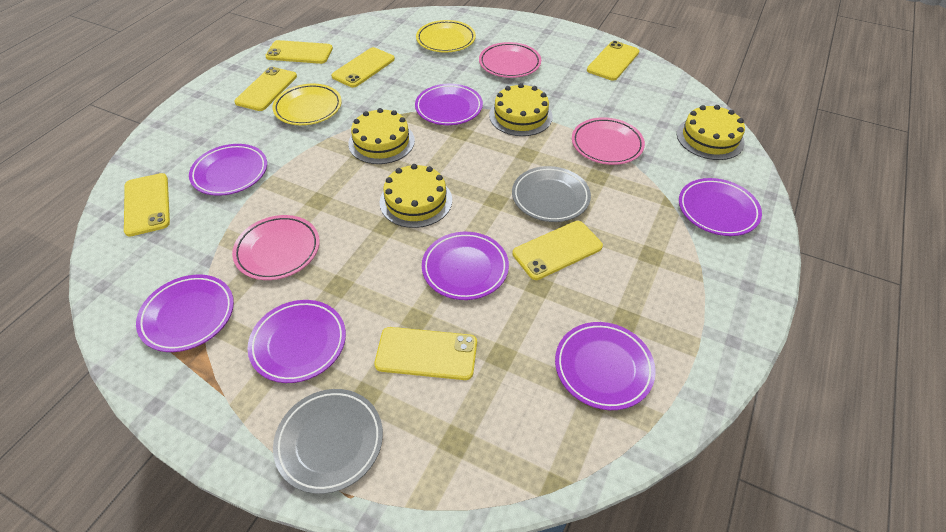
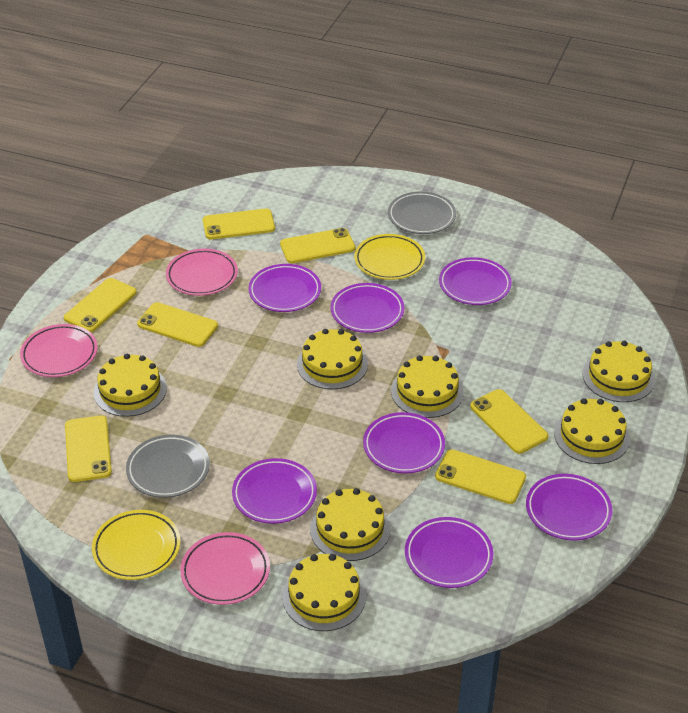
yellow cake: [348,108,415,164] [380,164,452,228] [489,83,553,136] [677,105,745,160] = 4 -> [94,354,167,417] [282,554,366,631] [297,329,368,389] [310,488,390,561] [391,355,464,418] [554,398,630,464] [582,341,655,402] = 7

